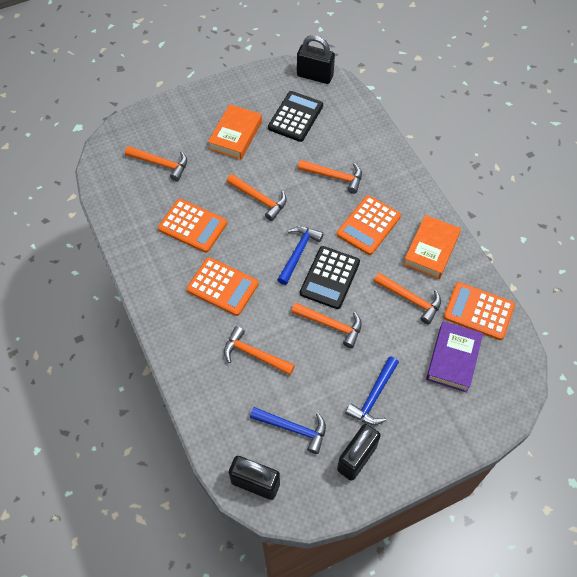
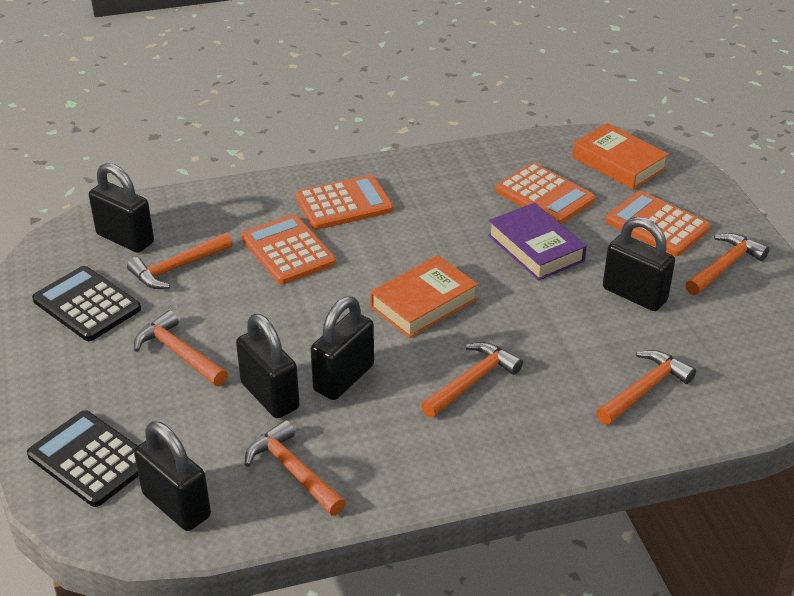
black padlock: [229,456,280,500] [297,35,335,84] [337,424,381,481] = 3 -> [89,163,154,253] [134,421,211,531] [236,314,300,418] [311,296,374,400] [603,217,675,311] = 5
blue hammer: [250,407,326,454] [277,226,324,285] [345,356,399,425] = 3 -> none = 0

